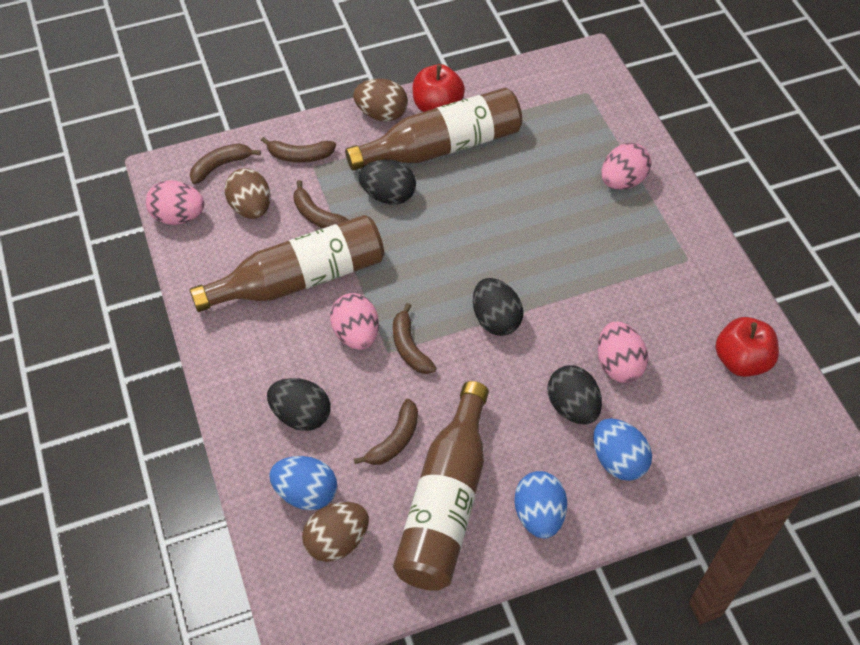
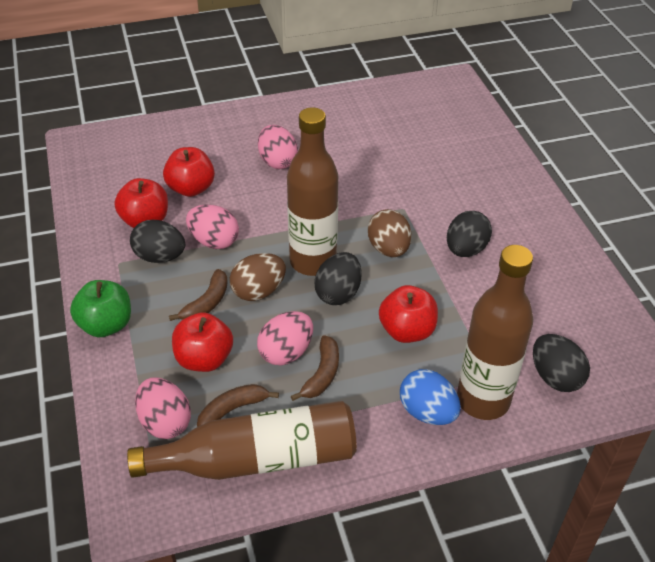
blue egg: [269,456,337,510] [514,471,567,538] [593,418,652,481] = 3 -> [400,369,461,425] = 1
brown banana: [190,144,261,184] [261,137,336,163] [293,180,348,228] [354,399,418,465] [393,303,436,374] = 5 -> [169,269,228,321] [197,384,279,427] [291,335,339,401] = 3
brown egg: [224,168,271,219] [302,502,369,562] [353,79,408,121] = 3 -> [230,253,286,301] [368,209,411,257] = 2
green apple: none = 0 -> [70,280,131,337] = 1
red apple: [413,64,465,112] [715,317,779,377] = 2 -> [114,178,168,228] [163,147,215,197] [172,312,233,372] [379,285,438,343] = 4

